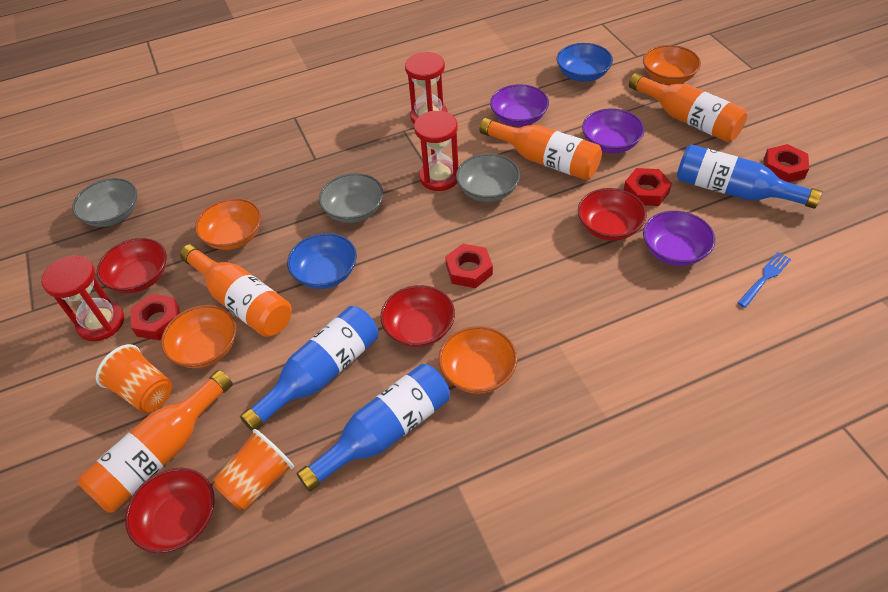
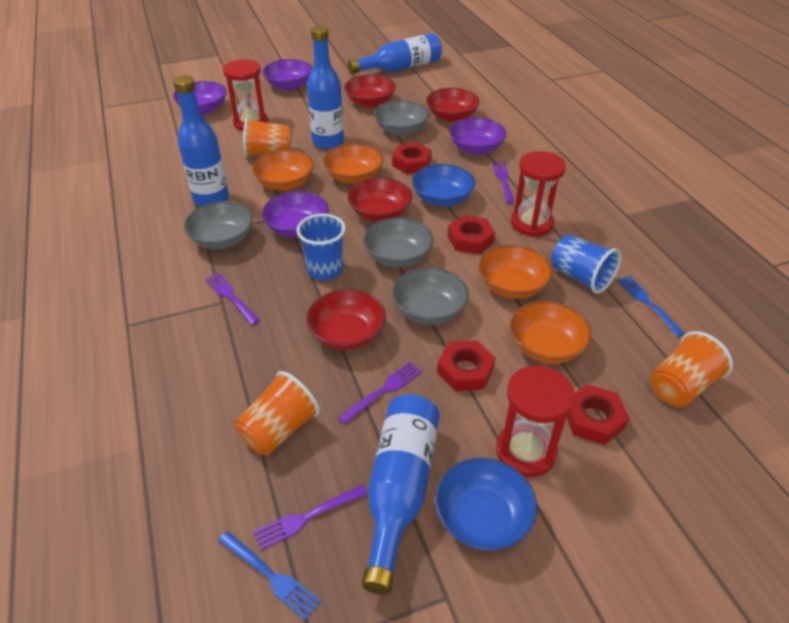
blue bottle: [240,306,378,432] [297,364,450,492] [677,144,822,209] = 3 -> [173,75,229,207] [307,26,344,149] [348,33,442,74] [362,394,440,595] = 4
blue cup: none = 0 -> [297,214,346,280] [551,235,621,294] = 2
blue fork: [737,252,791,308] = 1 -> [218,531,321,620] [617,276,685,337] = 2
grey bowl: [72,178,137,227] [319,173,383,223] [456,153,520,202] = 3 -> [184,202,253,249] [363,217,433,267] [374,100,429,136] [392,267,469,325] = 4
orange bottle: [78,370,233,513] [180,244,292,337] [480,118,602,180] [629,73,747,142] = 4 -> none = 0
orange cup: [96,344,172,413] [213,429,294,510] = 2 -> [235,371,320,455] [243,118,292,157] [650,331,733,407] = 3
purple bowl: [490,84,549,126] [582,108,645,153] [643,211,715,266] = 3 -> [173,81,227,115] [262,191,329,237] [263,59,313,90] [449,117,506,155] = 4
purple fork: none = 0 -> [205,273,260,325] [253,485,368,550] [338,362,422,424] [493,162,514,204] = 4

